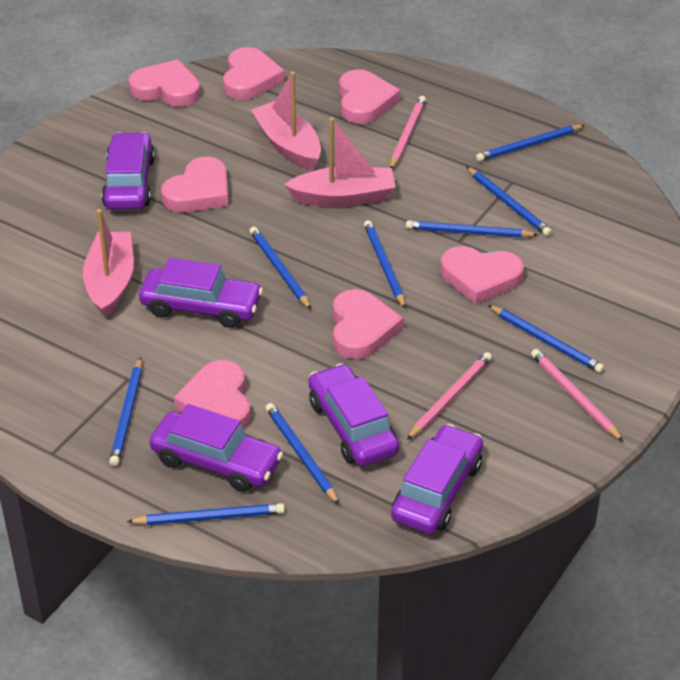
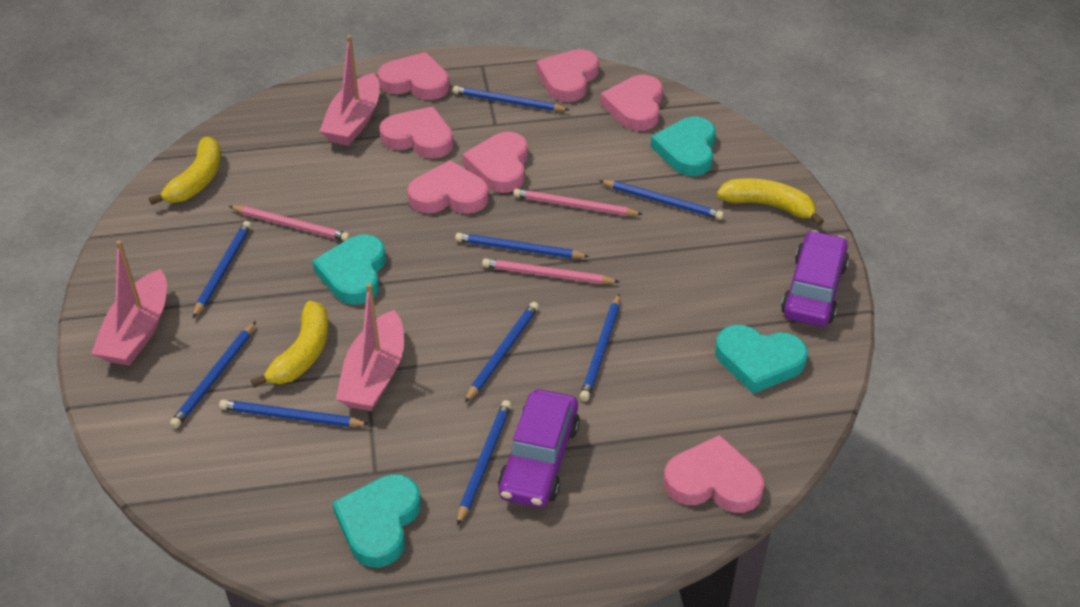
purple car: [101,132,155,210] [139,258,263,328] [150,404,283,492] [308,363,399,467] [391,424,483,534] = 5 -> [498,389,580,508] [781,230,849,327] = 2
turquoise heart: none = 0 -> [312,234,386,305] [332,474,421,568] [651,117,716,176] [715,325,808,394] = 4
yellow banana: none = 0 -> [149,137,221,205] [251,301,329,388] [717,178,824,226] = 3

